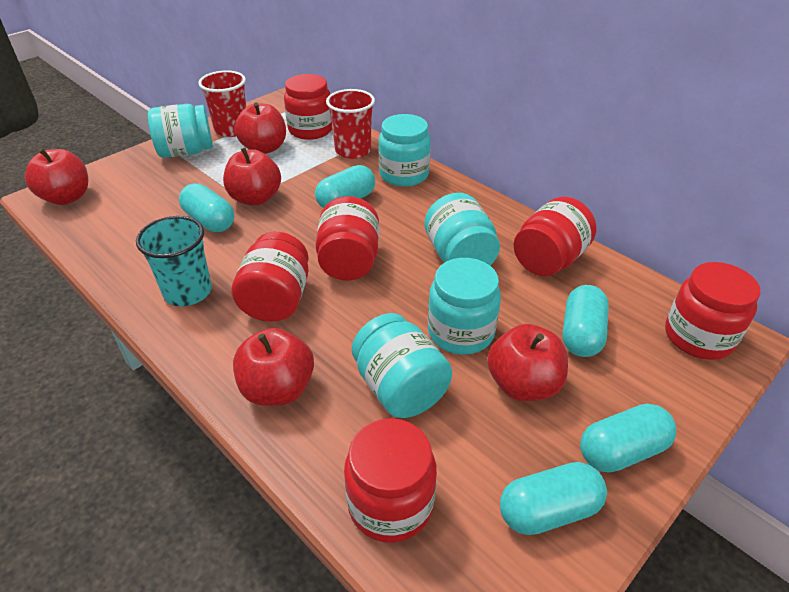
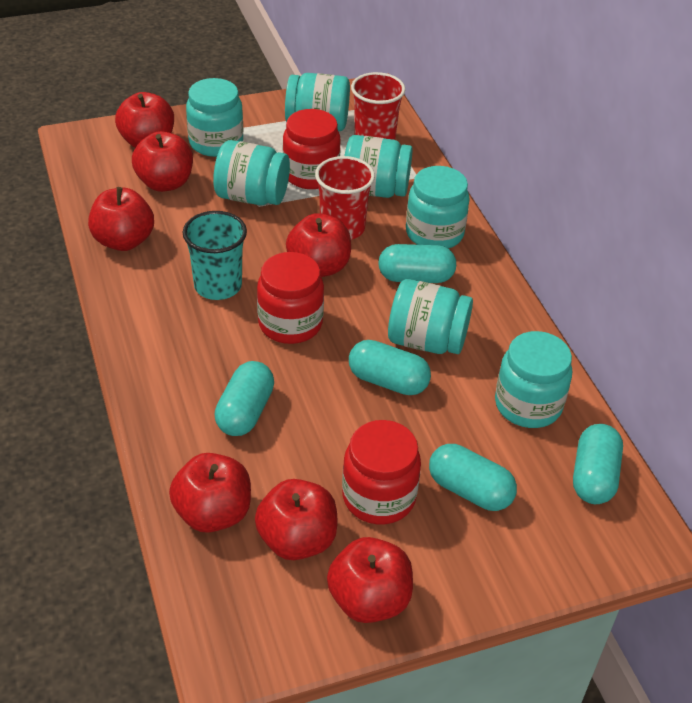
red apple: [25,148,88,205] [223,147,281,206] [233,328,314,406] [234,102,286,154] [487,324,568,401] = 5 -> [88,187,154,251] [115,92,174,148] [132,131,193,192] [169,453,251,533] [255,479,337,560] [286,213,351,277] [327,537,413,623] = 7
red jar: [231,232,309,322] [284,74,332,140] [316,196,379,280] [344,418,437,543] [514,197,596,276] [665,262,760,360] = 6 -> [257,252,324,344] [283,109,341,189] [342,420,421,524] = 3
turquoise jar: [148,104,213,158] [352,313,452,418] [378,114,431,187] [424,193,500,265] [428,258,501,355] = 5 -> [186,78,243,157] [213,140,290,205] [285,73,350,131] [345,135,413,198] [388,279,473,354] [406,166,470,249] [495,331,572,428] = 7

